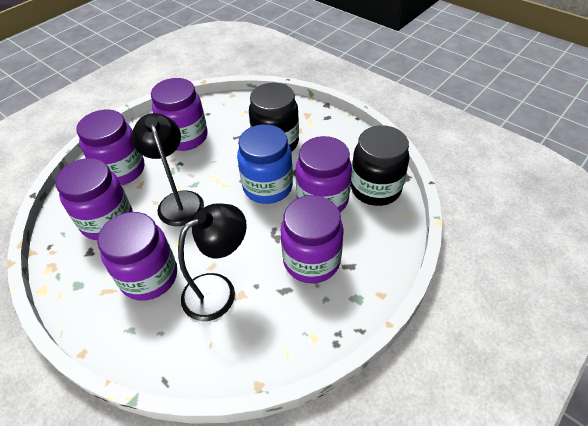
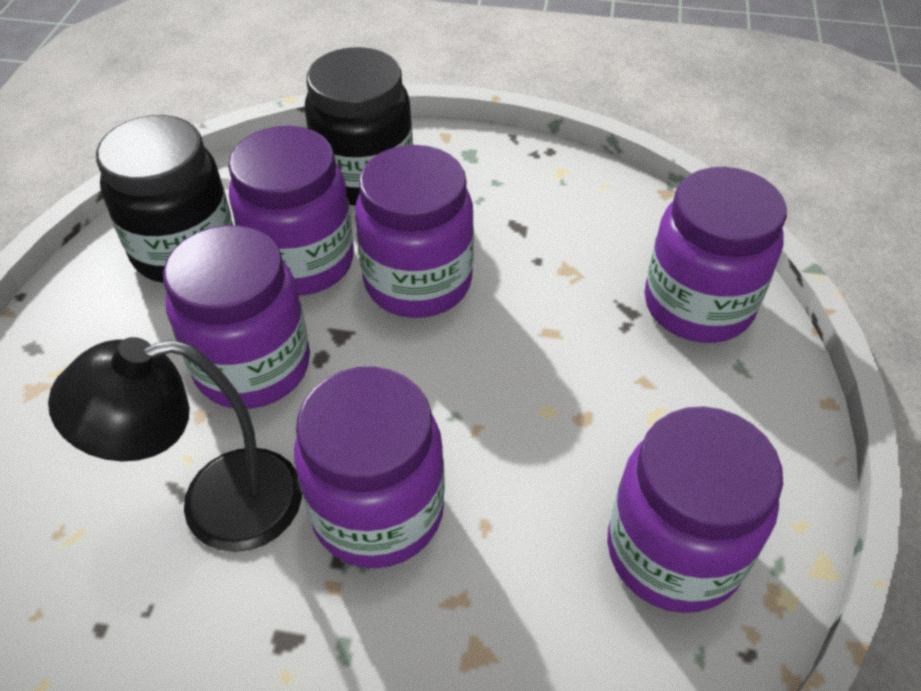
black lamp: [132,113,204,226] [178,203,247,321] = 2 -> [48,337,302,552] = 1
blue jar: [237,124,293,204] = 1 -> none = 0

